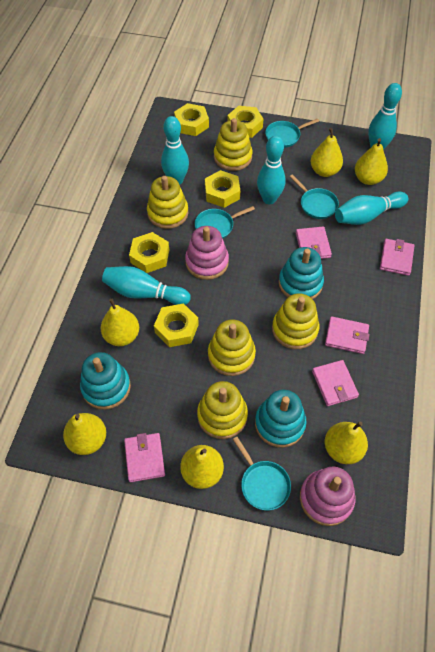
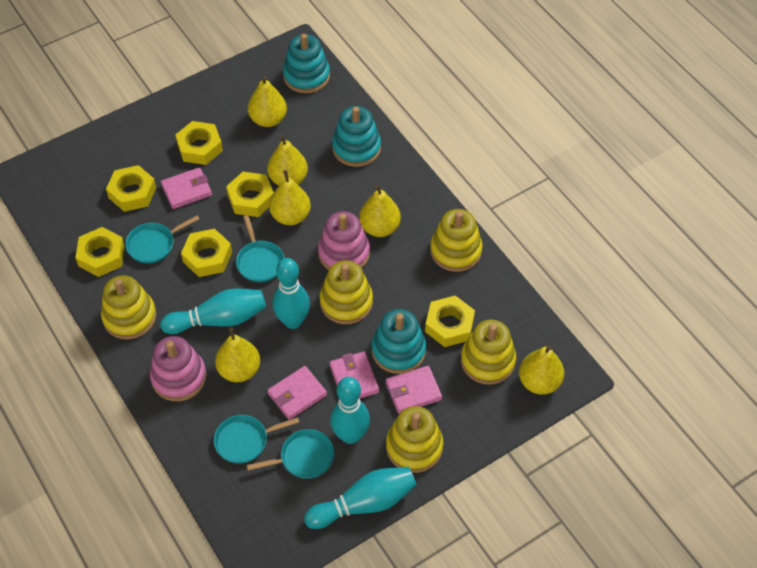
pink wallet: [124,433,165,482] [296,227,332,259] [312,360,359,406] [325,316,369,354] [380,239,415,276] = 5 -> [161,167,212,209] [267,366,327,420] [330,351,379,399] [386,366,442,414] = 4
turquoise bowling pin: [102,266,191,305] [161,116,189,185] [257,136,286,204] [335,191,408,225] [368,83,402,150] = 5 -> [160,288,266,334] [273,258,310,329] [304,467,417,529] [330,377,370,444] = 4
yellow nut: [129,232,169,273] [154,303,199,347] [174,103,209,136] [205,170,240,208] [228,106,264,138] = 5 -> [75,227,125,277] [106,165,156,212] [176,121,223,165] [181,229,232,277] [226,172,274,217] [425,296,475,347] = 6

